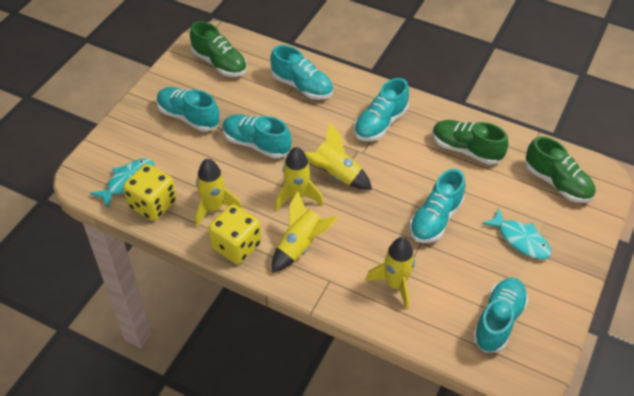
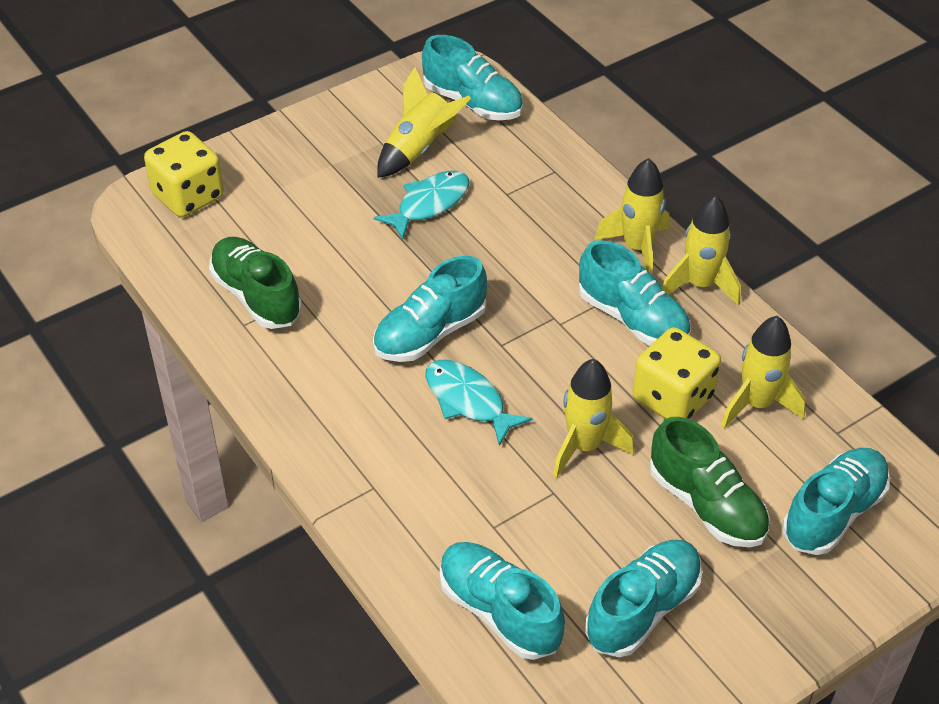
green shoe: [190,21,247,77] [432,120,508,165] [525,136,596,203] = 3 -> [209,237,302,329] [649,417,770,548] = 2

